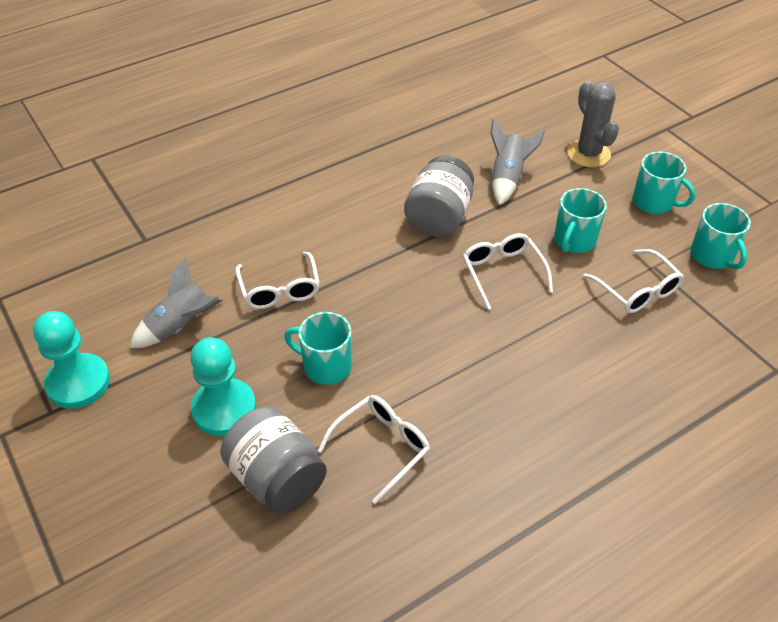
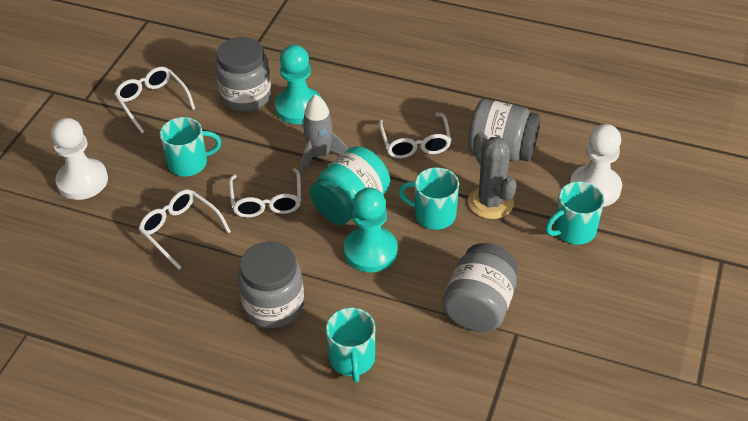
grey jar: [220,406,327,514] [404,155,474,237] = 2 -> [215,37,271,112] [238,242,304,328] [443,243,518,332] [468,99,541,161] = 4
grey rocket: [130,257,223,348] [491,119,545,205] = 2 -> [301,94,348,174] = 1
turquoise jar: none = 0 -> [310,146,390,225] = 1
white pawn: none = 0 -> [51,118,108,200] [570,124,622,207] = 2

